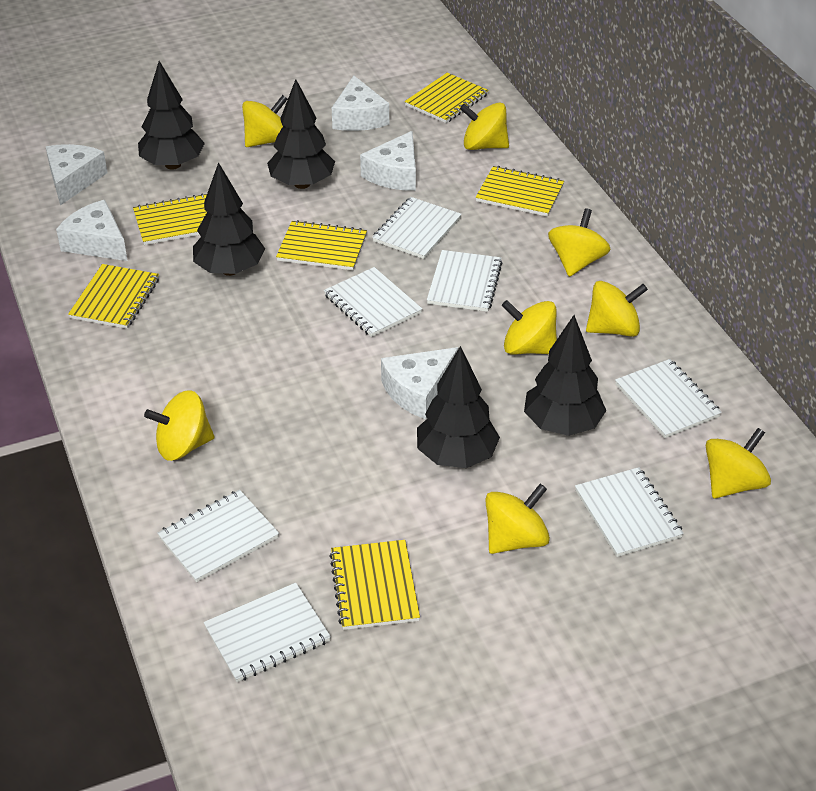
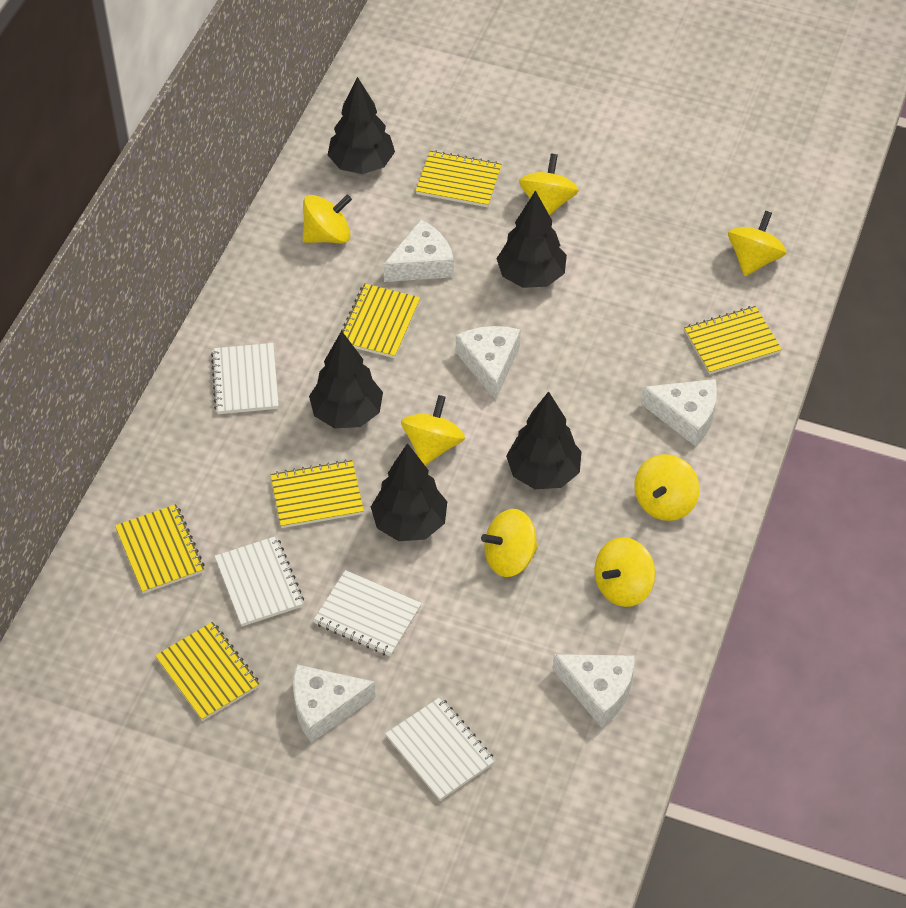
white notebook: [157,490,279,582] [204,583,331,682] [324,267,422,337] [372,197,462,259] [427,250,503,312] [575,467,684,557] [615,359,722,438] = 7 -> [211,343,279,414] [215,536,304,626] [313,570,422,657] [385,697,495,801] = 4
yellow spinning top: [144,390,215,461] [242,95,288,147] [460,103,509,150] [485,484,550,554] [502,300,557,354] [548,208,610,277] [586,281,648,337] [706,428,771,498] = 8 -> [303,195,352,243] [401,395,465,465] [481,509,538,577] [519,154,579,216] [594,537,656,607] [634,454,700,521] [728,211,787,276] = 7

